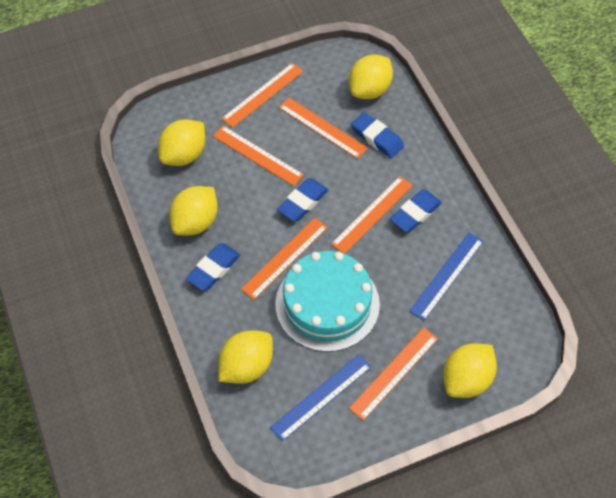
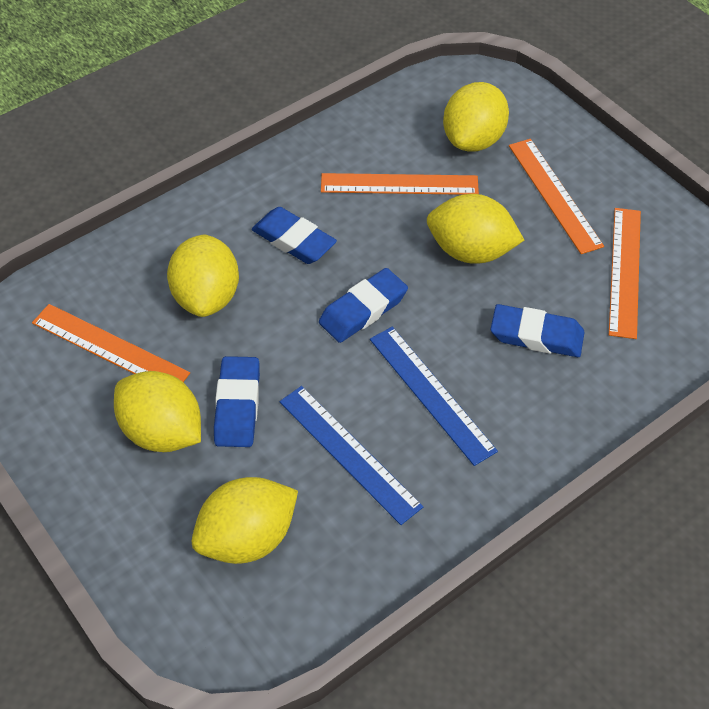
orange ruler: [213,126,304,186] [221,63,303,128] [241,218,328,300] [279,98,368,159] [331,176,413,254] [349,328,438,421] = 6 -> [32,304,190,382] [321,173,479,195] [509,139,604,254] [609,208,641,339] = 4
turquoise cake: [275,251,380,352] = 1 -> none = 0

